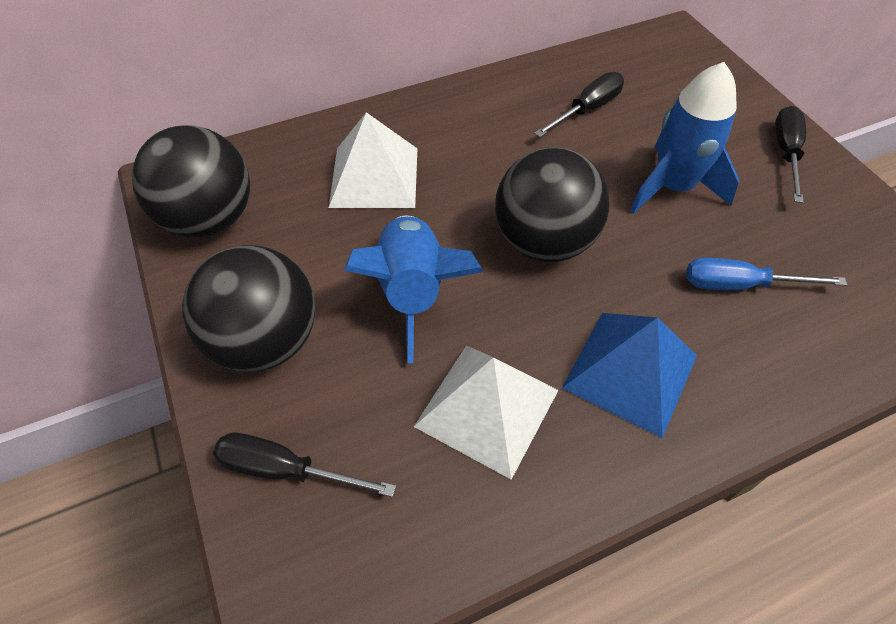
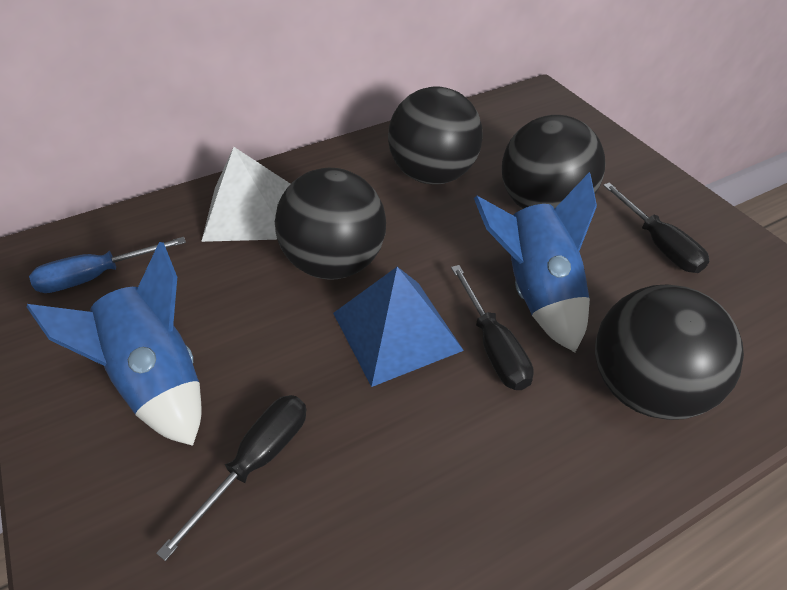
black ball: [132,125,250,237] [182,245,316,372] [495,147,609,262] = 3 -> [275,168,386,280] [388,86,483,184] [502,115,605,209] [595,284,744,420] = 4
white pyramid: [329,112,417,208] [414,345,559,480] = 2 -> [201,147,290,242] = 1

